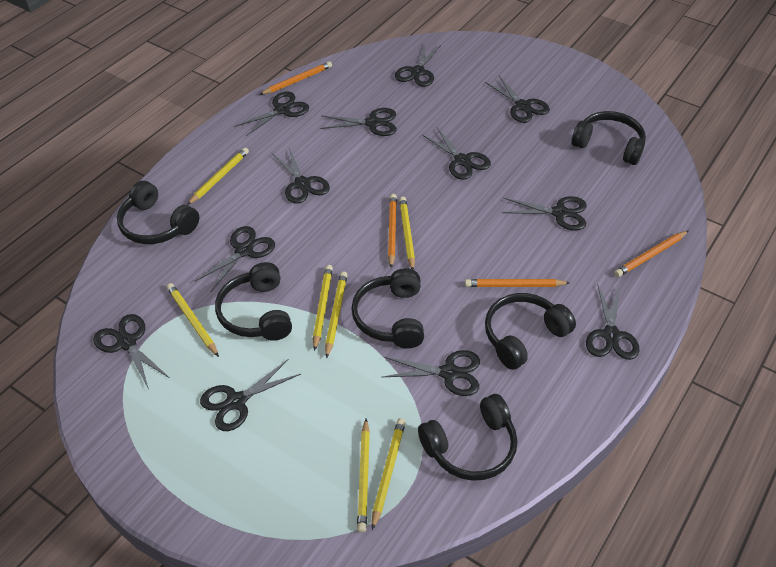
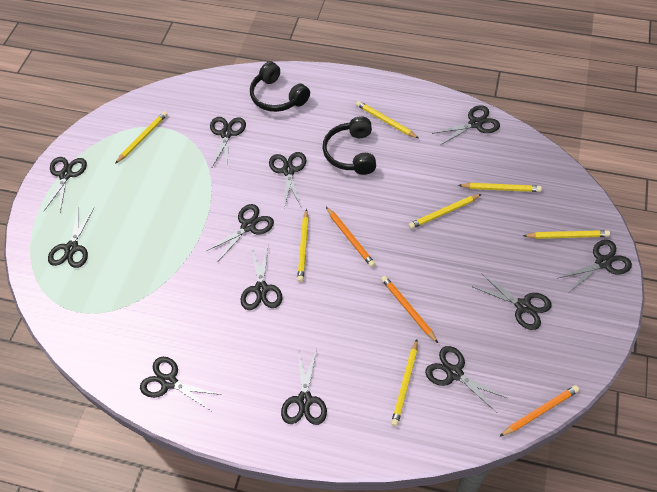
black headphones: [117,181,199,244] [215,262,292,341] [351,268,424,348] [418,394,517,481] [485,293,576,370] [572,111,646,165] = 6 -> [250,61,310,112] [322,116,376,175] = 2
orange pencil: [259,61,332,95] [388,194,397,268] [465,279,570,287] [614,231,688,277] = 4 -> [326,207,375,267] [381,276,438,343] [499,385,579,437] = 3

